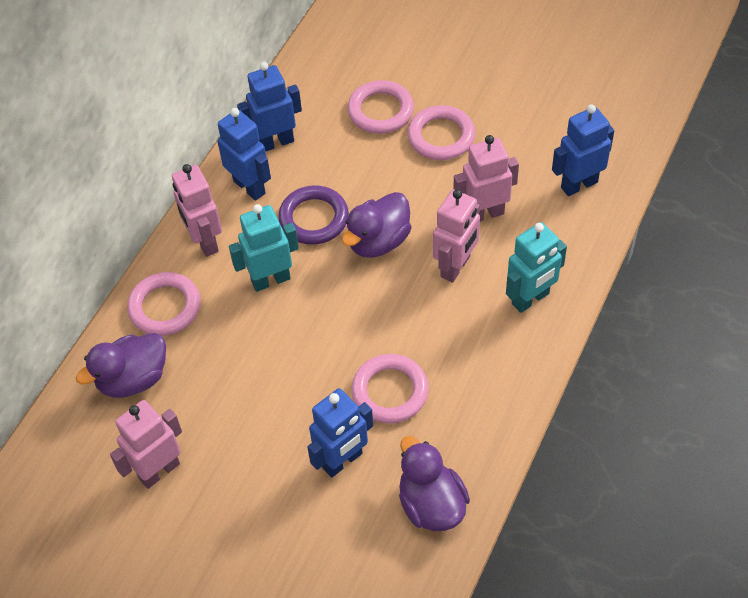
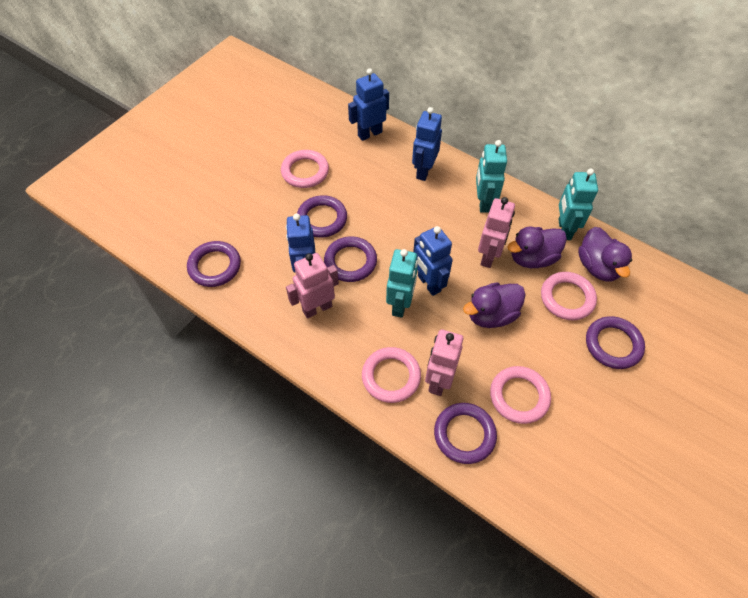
pink robot: [110,400,182,489] [172,164,222,257] [433,189,480,283] [453,135,519,222] = 4 -> [286,253,339,319] [425,329,463,396] [478,197,515,268] = 3
purple ring: [278,185,349,245] = 1 -> [187,241,241,287] [297,195,347,238] [324,236,377,282] [434,403,497,464] [586,316,645,369] = 5
turquoise robot: [229,204,299,292] [506,222,567,313] = 2 -> [386,249,418,318] [476,140,507,213] [558,168,598,240] = 3

